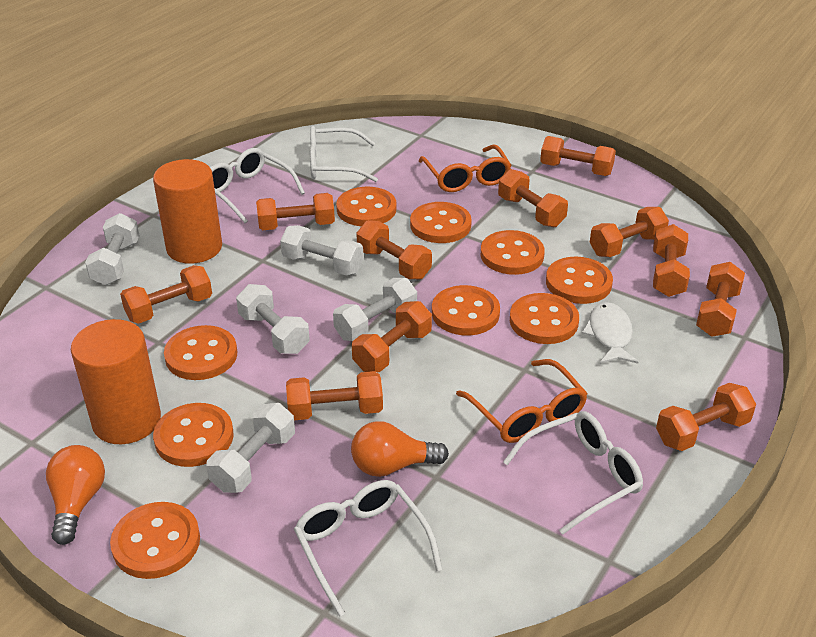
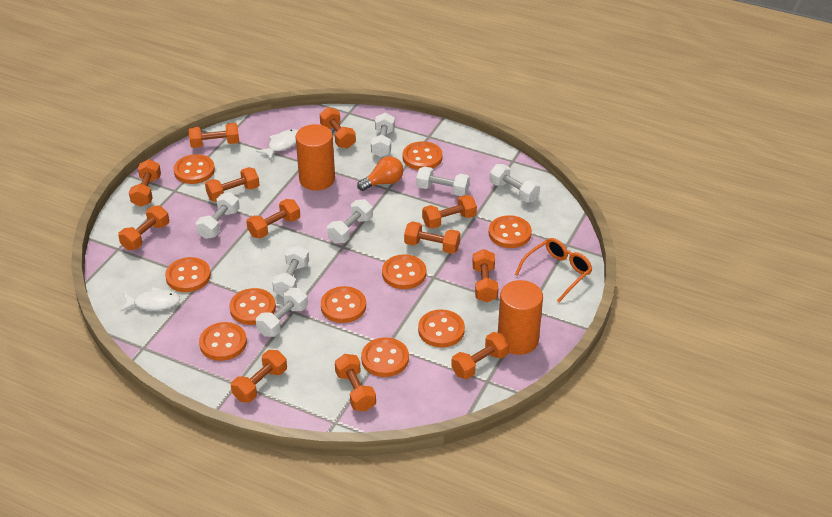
orange button: [110,502,200,579] [153,403,234,467] [164,325,237,380] [336,187,396,226] [410,202,472,243] [432,285,500,335] [480,230,545,275] [510,293,579,344] [546,257,613,304] = 9 -> [165,257,211,292] [174,154,215,184] [199,322,247,361] [229,288,276,325] [321,286,366,323] [361,337,409,377] [382,254,426,289] [403,141,443,170] [418,309,465,348] [489,215,532,248] = 10
orange dumbbell: [120,265,212,324] [256,193,335,230] [286,371,383,420] [352,301,432,372] [356,220,432,279] [498,169,568,227] [540,136,616,176] [589,207,669,257] [653,224,690,297] [656,383,756,451] [696,262,745,337] = 11 -> [118,205,169,250] [129,159,161,207] [189,123,239,148] [205,167,260,202] [231,350,287,403] [246,199,300,239] [320,107,356,149] [335,354,376,411] [404,221,460,254] [422,195,477,229] [451,332,509,379] [472,249,498,303] = 12
orange glasses: [419,145,512,192] [456,359,588,443] = 2 -> [515,238,592,302] = 1
orange light bulb: [46,445,105,545] [351,421,449,477] = 2 -> [357,156,403,191] = 1
white dumbbell: [85,213,140,285] [206,403,295,493] [236,284,310,354] [280,225,363,276] [333,278,417,341] = 5 -> [196,192,240,239] [256,288,308,337] [272,245,309,297] [327,199,373,244] [371,113,395,157] [416,166,470,196] [490,164,540,202] = 7
white fish: [582,302,638,364] = 1 -> [121,287,180,311] [256,129,298,160] = 2
white glasses: [210,148,305,223] [294,480,442,617] [310,126,378,182] [503,411,643,535] = 4 -> none = 0

